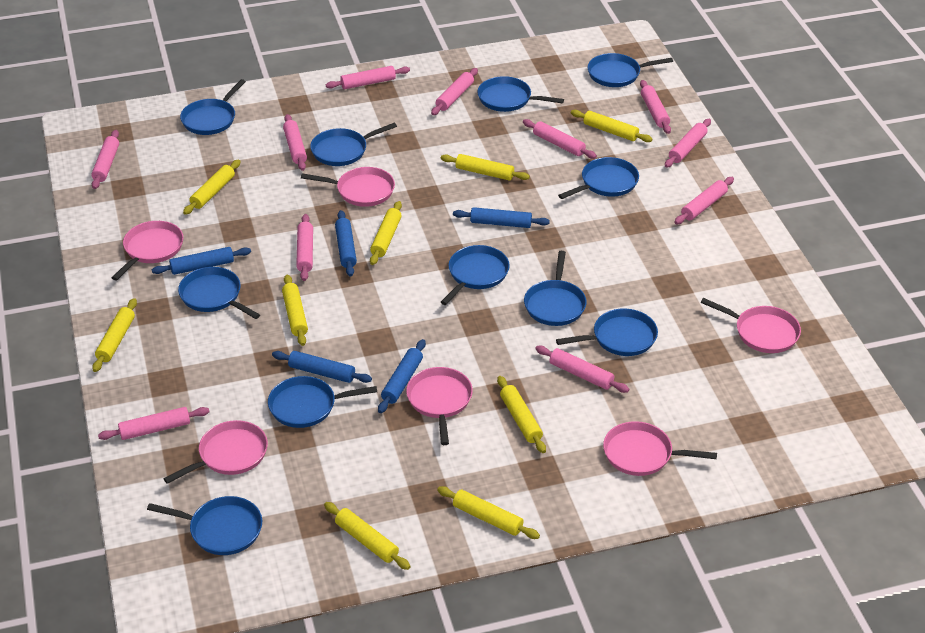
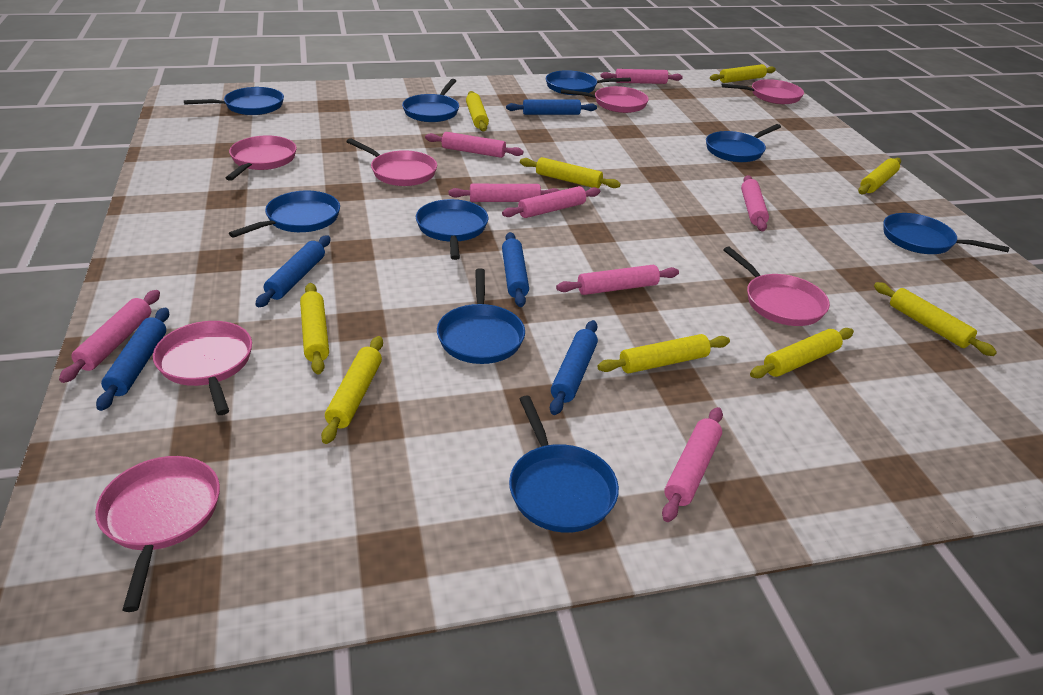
blue pan: [147,496,262,555] [178,267,260,319] [180,79,246,135] [268,376,377,428] [310,123,397,166] [441,245,510,305] [477,76,564,112] [524,251,586,326] [556,308,658,356] [558,157,639,199] [588,53,673,87] = 11 -> [184,87,284,115] [229,191,340,238] [402,79,459,122] [416,199,488,260] [437,268,525,364] [509,396,619,533] [546,70,631,95] [706,124,781,162] [883,213,1009,254] = 9
pink pan: [112,221,183,281] [163,420,268,484] [301,167,395,207] [406,367,473,445] [603,421,717,476] [701,298,801,353] = 6 -> [95,456,220,612] [153,321,252,415] [226,136,297,181] [346,138,437,186] [561,86,649,113] [722,79,804,104] [723,246,830,326] = 7
pink rolling pin: [91,130,119,189] [98,407,209,440] [283,114,307,171] [296,214,313,281] [326,66,410,89] [431,68,478,115] [523,119,597,159] [535,346,629,393] [640,80,671,134] [665,119,711,168] [675,177,734,224] = 11 -> [59,290,160,383] [425,132,523,158] [449,184,560,202] [502,186,600,218] [556,265,679,295] [600,69,683,84] [662,407,723,522] [741,175,769,231] = 8

